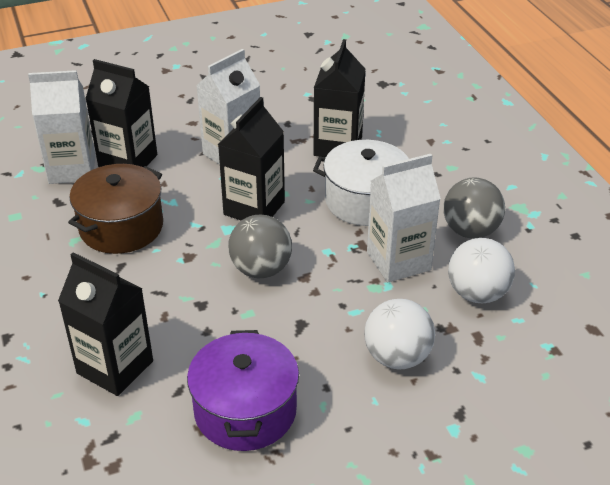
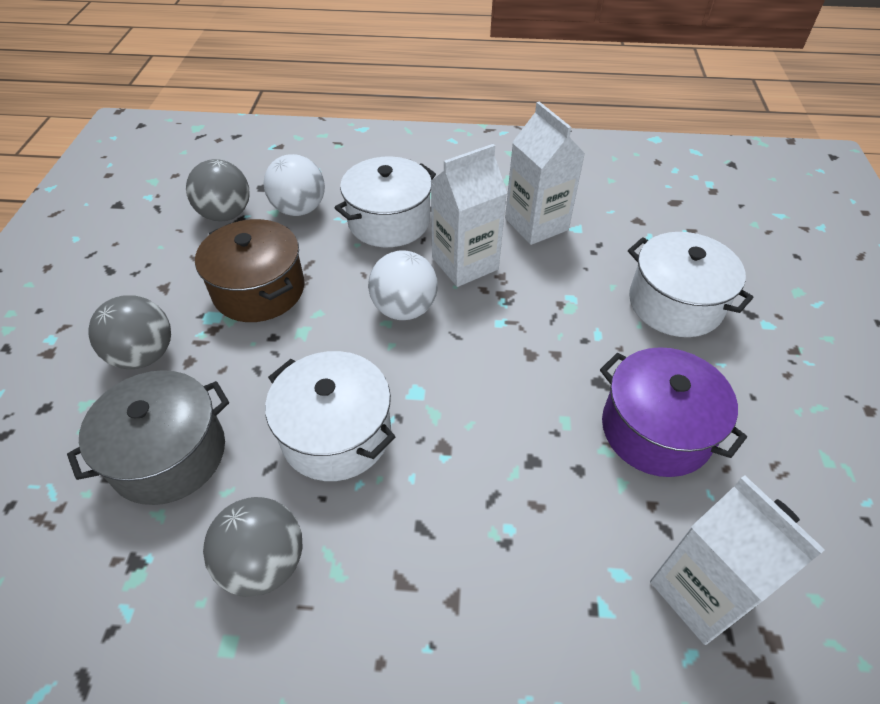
black carton: [58,252,153,396] [85,59,157,167] [218,97,285,221] [313,39,366,157] = 4 -> none = 0
grey ball: [228,215,292,278] [443,177,505,239] = 2 -> [88,295,171,369] [186,159,250,221] [203,497,303,597] = 3
grey pot: none = 0 -> [67,370,229,505] = 1
white pot: [313,140,409,226] = 1 -> [265,351,395,481] [335,157,436,247] [628,232,754,337] = 3

